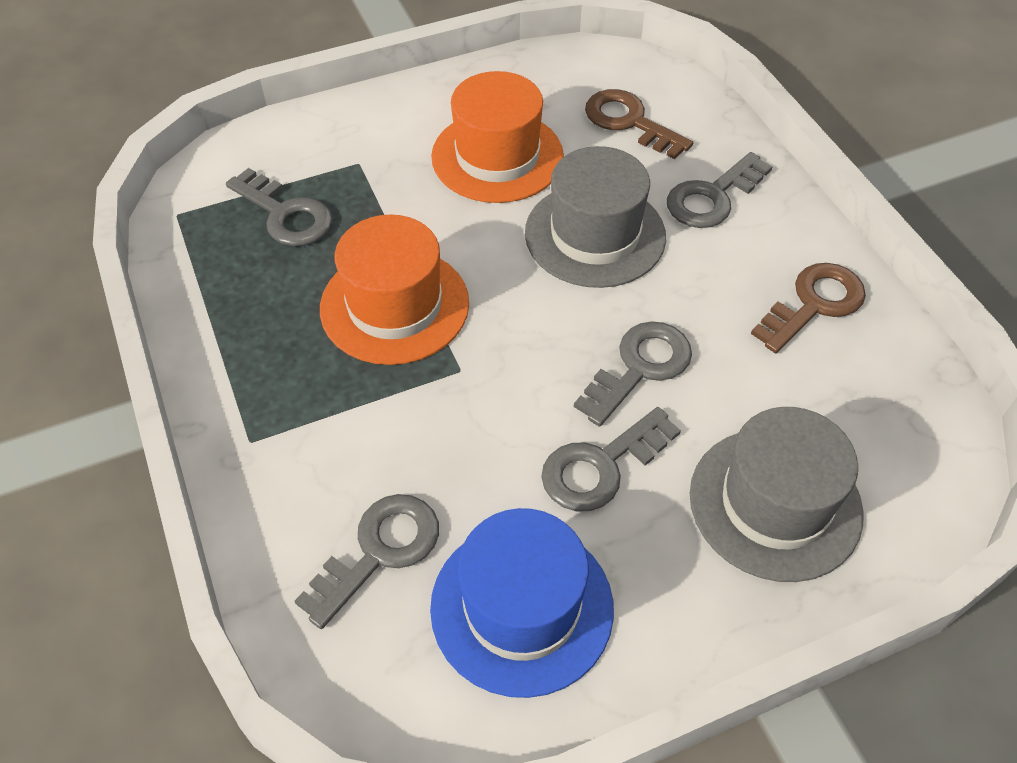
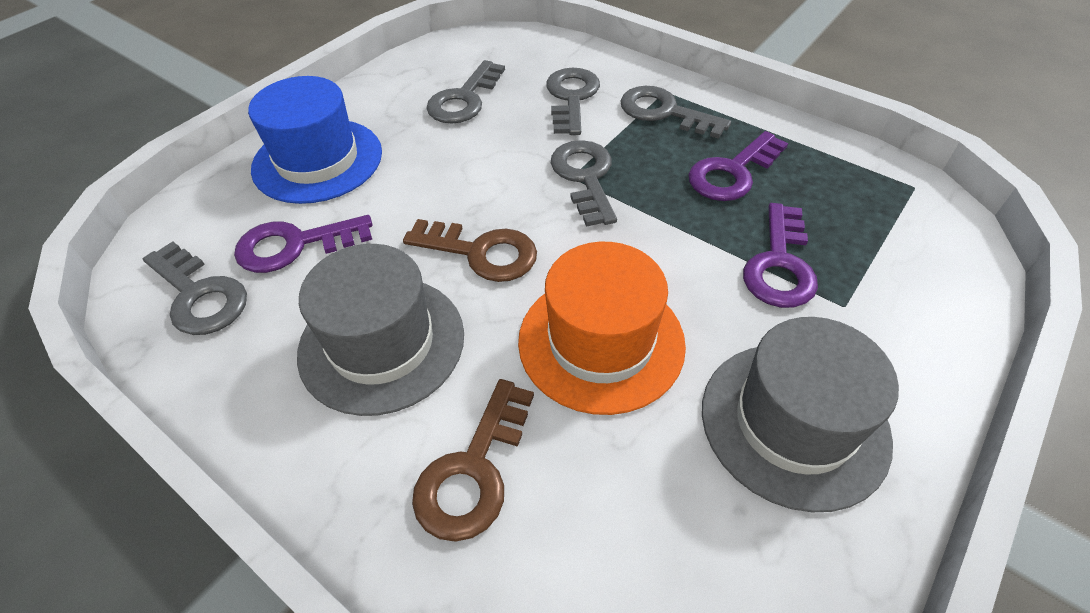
orange hat: [320,215,469,365] [431,71,564,203] = 2 -> [518,242,686,415] = 1
purple key: none = 0 -> [234,215,373,273] [688,131,788,201] [743,203,818,308] = 3

